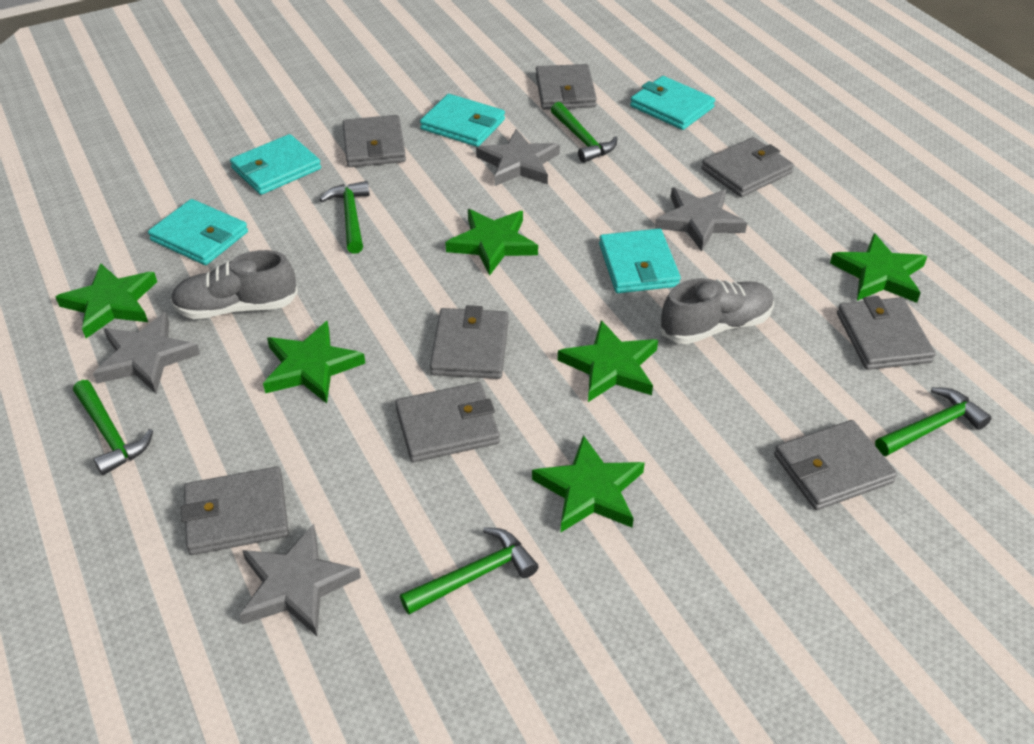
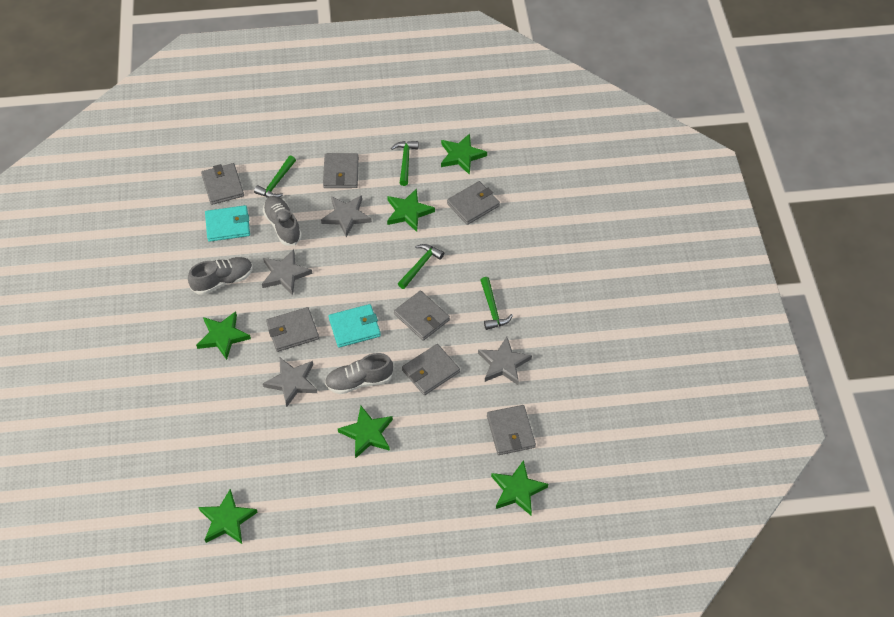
green hammer: [73,380,153,475] [319,181,370,254] [400,527,539,615] [551,102,618,163] [875,387,992,456] = 5 -> [254,156,296,198] [391,141,419,186] [398,244,444,289] [480,277,513,330] = 4
grey shoe: [171,250,298,319] [661,278,774,344] = 2 -> [188,257,253,295] [263,196,302,246] [325,353,393,394] = 3
grey wallet: [181,467,289,555] [343,115,406,167] [395,382,500,462] [430,305,509,379] [536,64,597,110] [701,137,794,197] [774,420,897,510] [837,296,936,370] = 8 -> [201,163,244,205] [266,307,319,352] [323,153,359,188] [394,290,450,341] [402,344,460,395] [447,181,500,225] [487,405,536,455] = 7
turquoise wallet: [148,199,248,265] [230,134,321,195] [420,94,505,147] [599,229,681,293] [630,76,715,130] = 5 -> [205,205,250,242] [329,304,381,348] = 2

